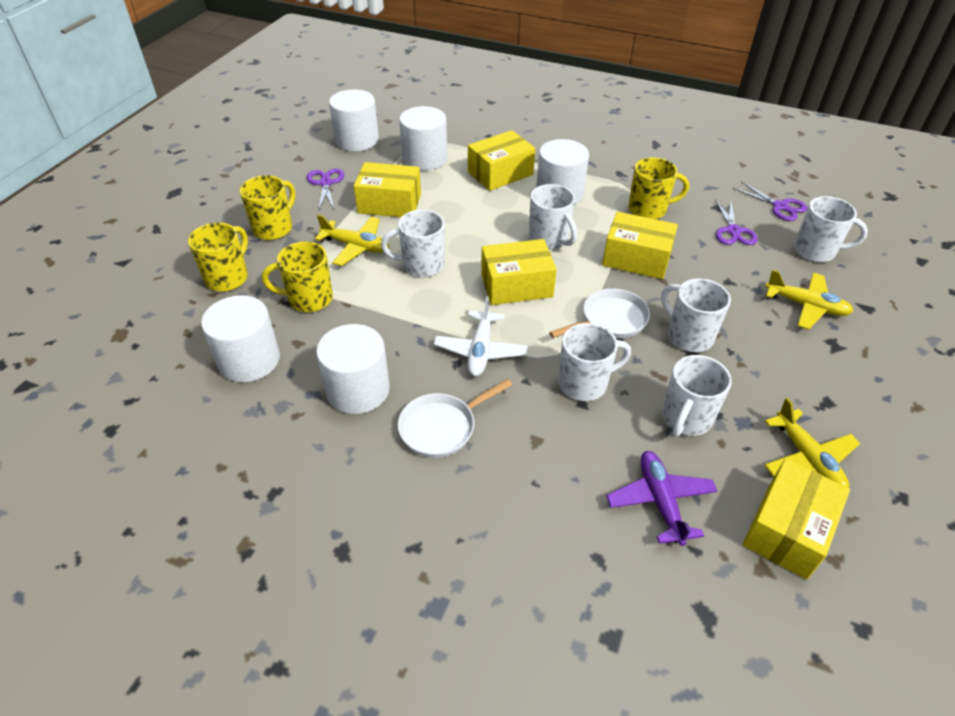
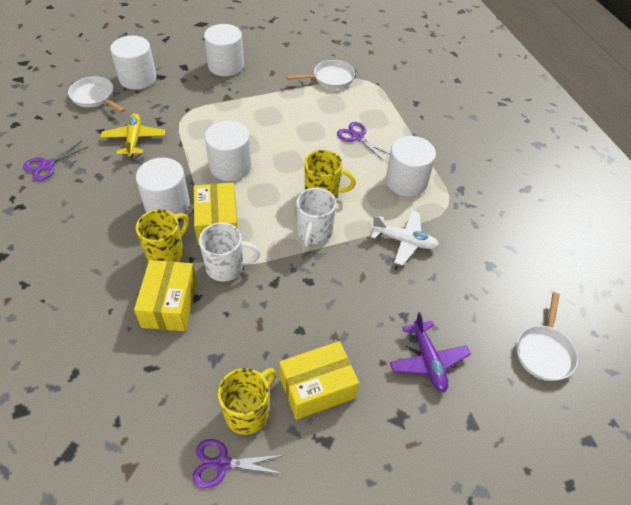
white mug: [381,210,445,277] [529,184,577,249] [558,323,631,401] [661,278,731,352] [662,355,732,437] [794,196,868,262] = 6 -> [199,222,260,282] [296,188,337,247] = 2
white pan: [398,379,513,458] [549,288,650,338] = 2 -> [68,76,125,113] [286,60,355,89] [517,292,578,381] = 3
yellow box: [354,162,421,217] [468,130,535,191] [481,239,557,305] [602,212,678,279] [743,459,850,579] = 5 -> [134,260,197,331] [194,183,238,245] [279,341,359,420] = 3
yellow mug: [188,223,248,292] [240,175,296,240] [262,242,333,312] [628,157,689,219] = 4 -> [136,209,189,262] [218,368,276,435] [305,150,356,199] = 3
yellow plane: [315,214,389,266] [764,398,860,488] [765,270,854,329] = 3 -> [101,113,165,157] = 1

